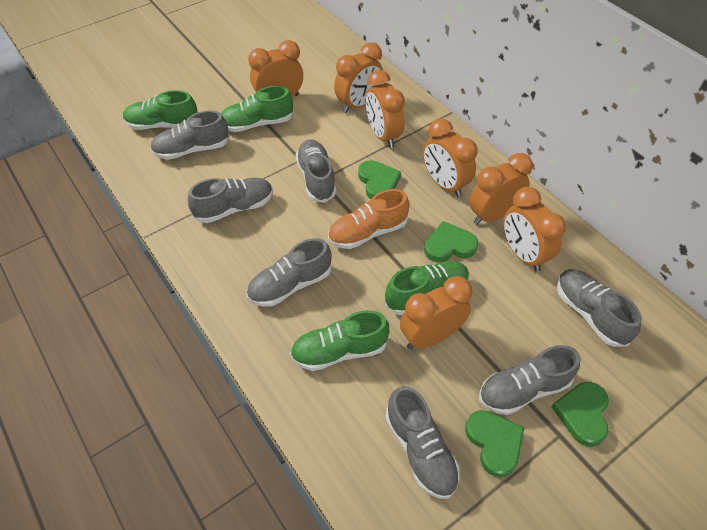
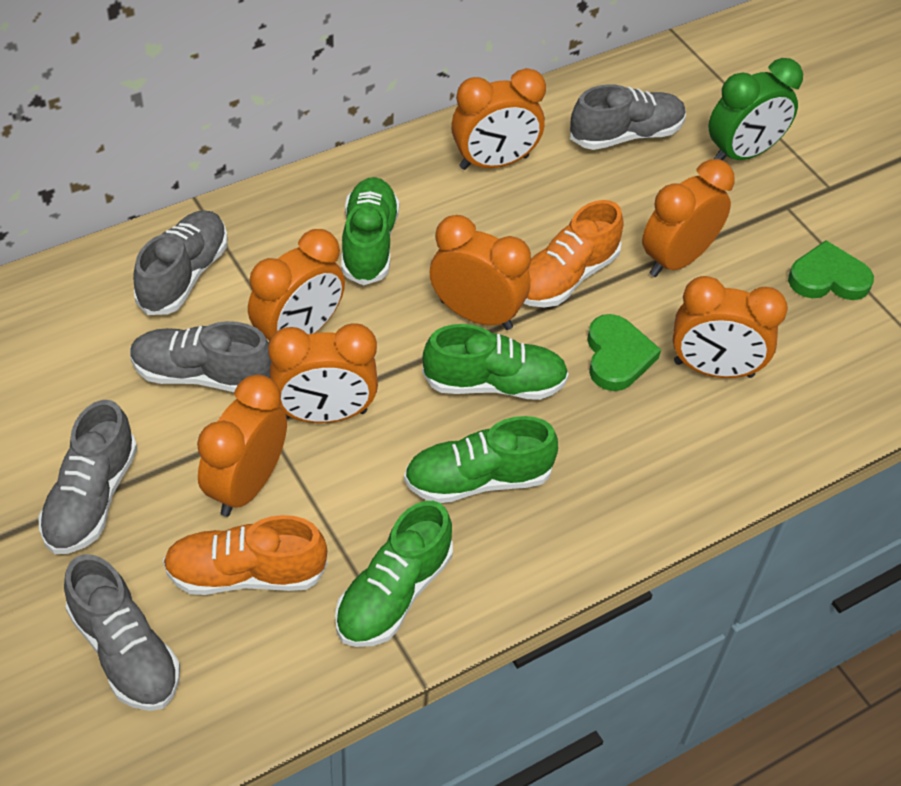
green clock: none = 0 -> [708,58,803,160] = 1
green heart: [358,160,401,199] [424,221,478,262] [465,410,524,478] [552,382,609,447] = 4 -> [587,314,661,391] [788,240,874,300] = 2
grey shoe: [150,111,230,160] [188,178,273,223] [247,238,332,307] [295,139,337,203] [385,386,460,499] [479,345,580,415] [557,269,642,347] = 7 -> [38,400,137,554] [64,554,180,711] [130,321,272,392] [133,210,228,315] [570,84,686,150] = 5
orange shoe: [328,189,410,249] = 1 -> [163,515,327,595] [524,200,623,307] = 2

